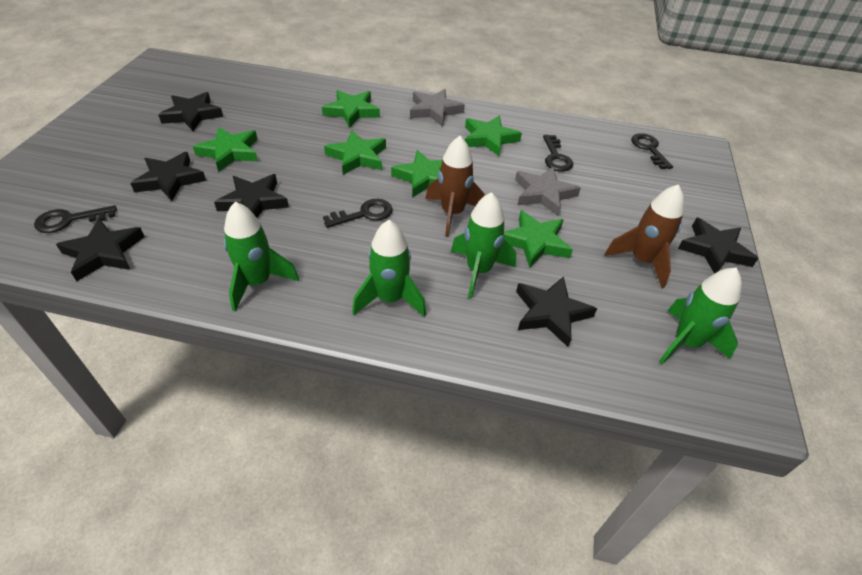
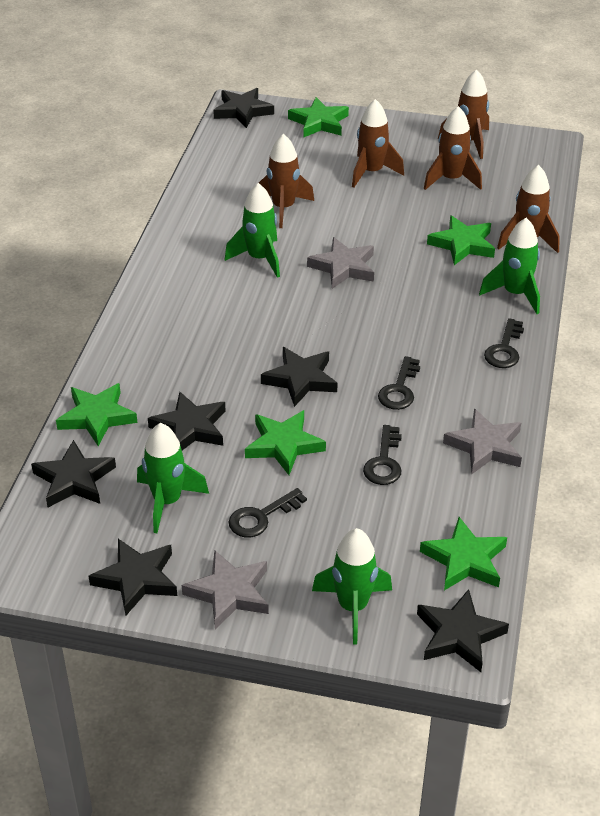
brown rocket: [425,136,485,237] [605,184,684,288] = 2 -> [259,134,314,228] [352,99,404,188] [424,106,482,190] [438,69,489,159] [497,165,560,253] = 5
green star: [193,127,258,172] [322,90,380,128] [324,130,386,175] [391,150,442,198] [465,115,522,156] [504,210,573,268] = 6 -> [56,383,138,446] [245,410,326,475] [288,97,349,138] [420,517,507,591] [427,215,495,265] = 5
grey star: [410,89,465,126] [515,167,581,216] = 2 -> [182,550,269,629] [307,237,374,289] [443,409,522,474] = 3

